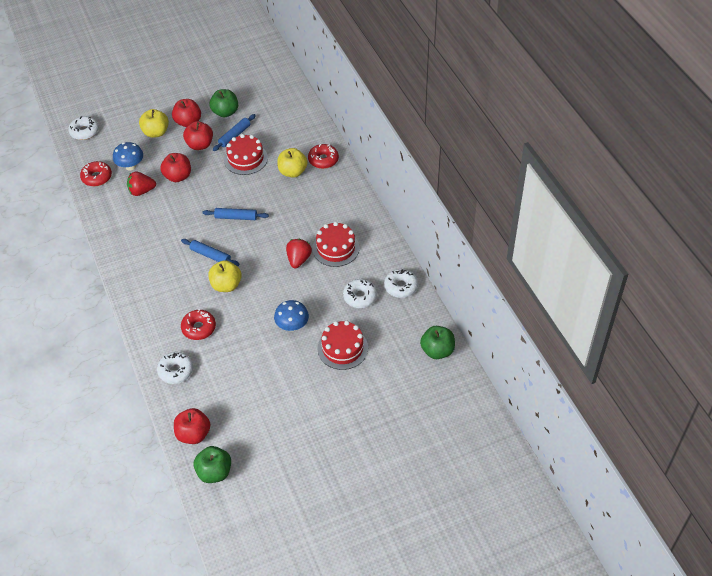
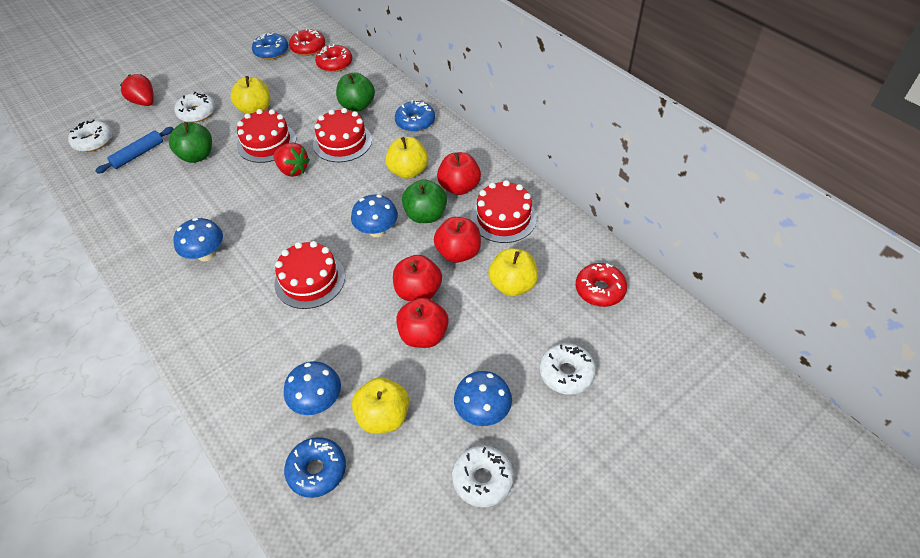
blue donut: none = 0 -> [252,32,288,60] [284,437,346,498] [395,100,435,132] = 3
blue mushroom: [113,142,143,170] [274,300,309,331] = 2 -> [173,218,223,261] [284,361,341,415] [351,195,398,237] [454,371,512,426] = 4
blue rolling pin: [181,239,240,266] [203,208,269,220] [213,114,256,151] = 3 -> [95,127,174,174] = 1
red cake: [224,134,268,175] [312,222,360,267] [317,321,368,370] = 3 -> [237,109,296,163] [274,241,345,309] [313,108,372,162] [471,180,537,243] = 4
yellow apple: [139,109,169,138] [208,260,242,292] [277,148,307,178] = 3 -> [230,76,270,114] [352,377,409,434] [385,137,428,179] [488,248,538,296] = 4

